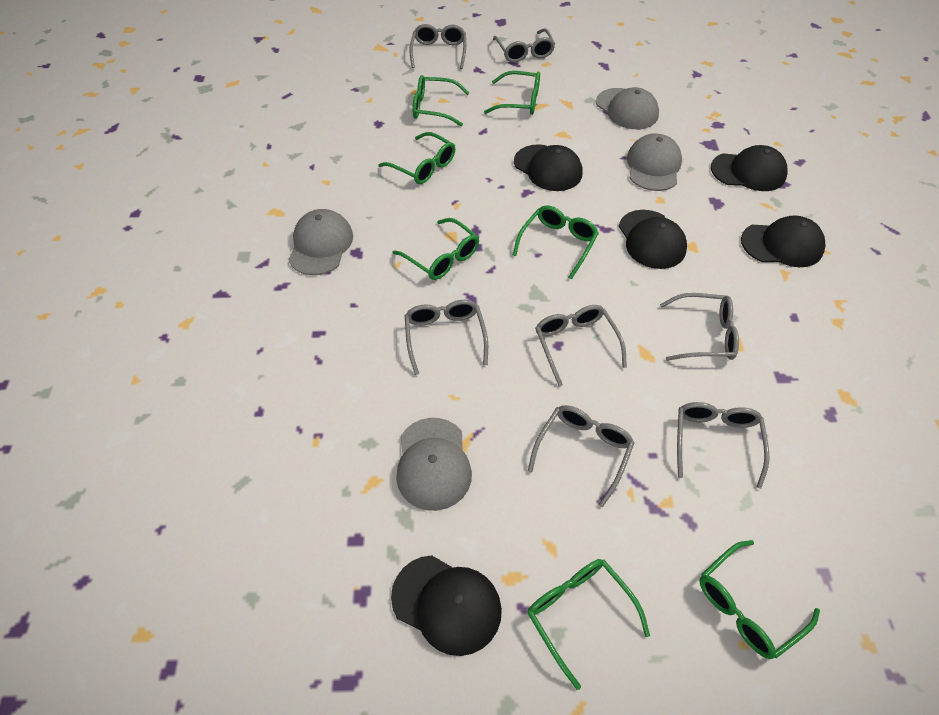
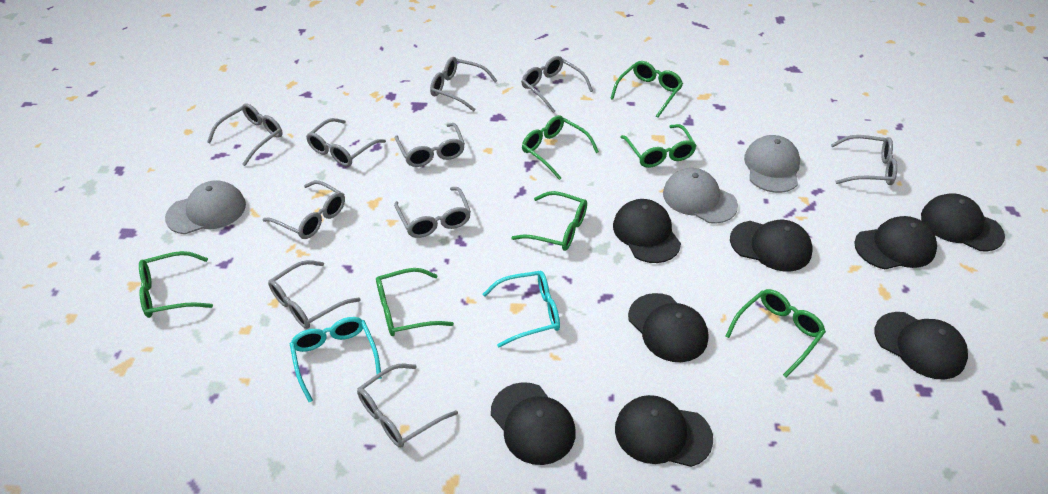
black cap: [391,555,502,656] [514,144,582,191] [619,210,687,269] [711,145,788,191] [741,215,825,267] = 5 -> [491,382,576,465] [613,199,681,263] [615,395,713,467] [628,293,708,362] [730,220,812,272] [854,216,937,269] [874,312,968,379] [921,193,1005,251] = 8
grey cap: [288,209,353,275] [396,418,472,511] [596,87,659,129] [627,133,682,191] = 4 -> [165,180,246,234] [663,168,738,224] [744,135,800,193] = 3
grey glasses: [405,300,488,375] [410,24,466,69] [493,28,555,62] [528,405,635,507] [535,305,627,386] [660,293,739,361] [677,402,770,489] = 7 -> [207,103,283,166] [263,180,345,239] [268,260,360,329] [306,118,386,167] [357,364,458,448] [394,187,471,238] [395,123,465,167] [430,57,497,111] [521,56,593,113] [831,135,897,185] = 10
turquoise glasses: none = 0 -> [290,317,382,402] [482,271,560,348] = 2

